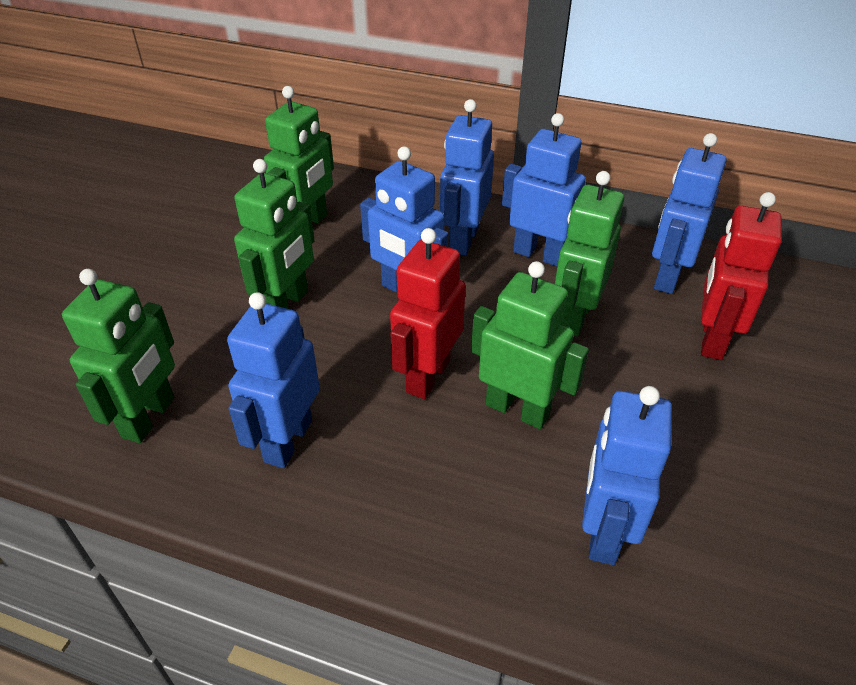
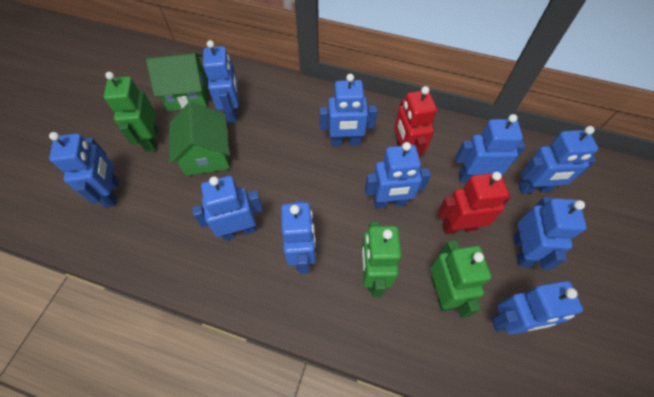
blue robot: [227,292,320,468] [360,146,449,292] [440,99,494,255] [502,113,586,266] [582,386,672,565] [652,133,727,294] = 6 -> [49,132,119,207] [192,176,263,241] [203,40,239,123] [281,201,316,274] [319,74,377,146] [365,142,431,208] [455,114,525,182] [491,281,583,335] [513,197,587,270] [518,126,598,194] = 10
green house: none = 0 -> [146,53,207,111] [169,101,230,176] = 2
green robot: [62,269,175,443] [234,159,315,309] [264,86,334,223] [471,261,589,429] [555,171,624,336] = 5 -> [104,72,158,152] [361,222,401,297] [430,240,491,318] = 3

